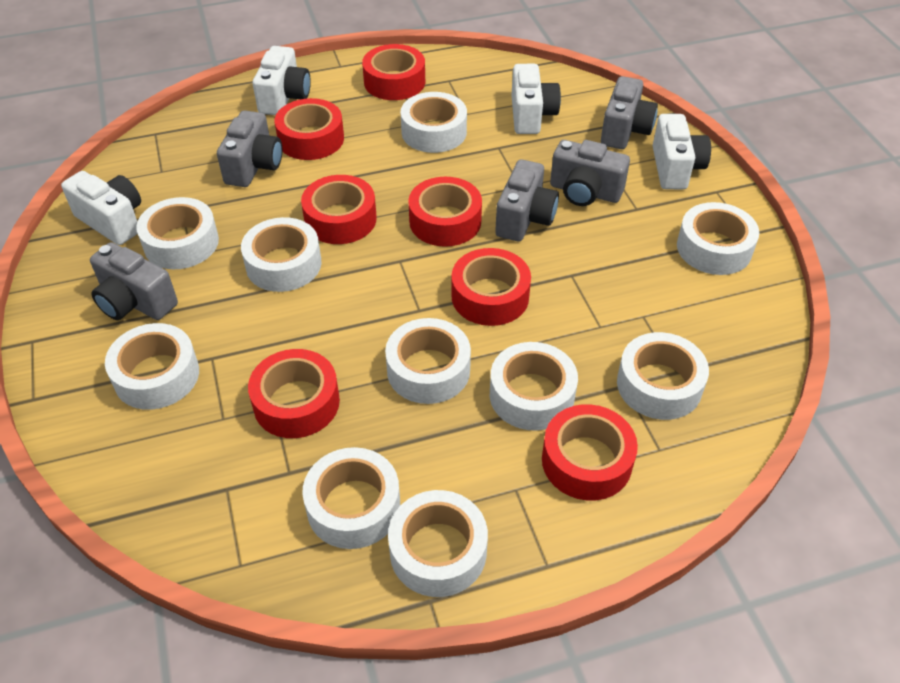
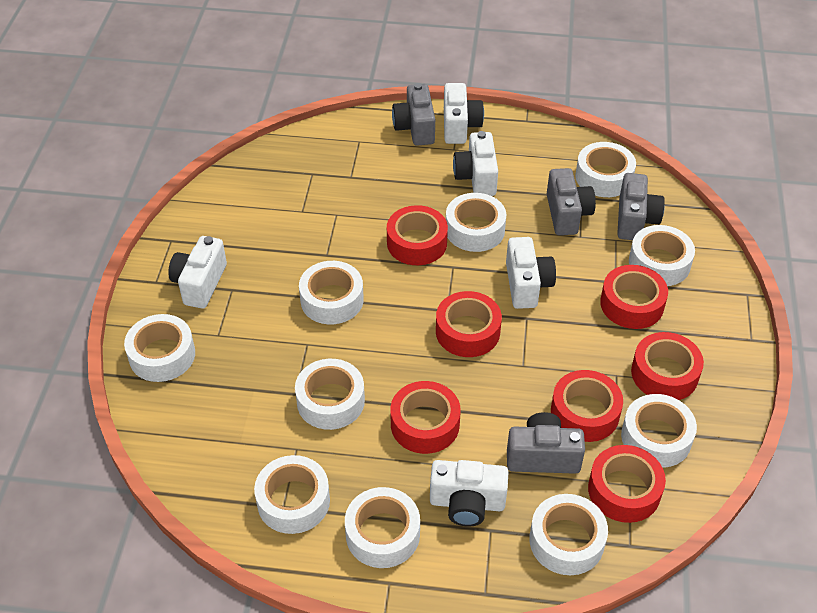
grey camera: [90,242,178,320] [217,110,282,187] [495,159,559,241] [550,140,630,206] [601,76,658,149] = 5 -> [392,83,435,145] [507,412,585,474] [547,168,596,235] [617,173,665,240] = 4
white camera: [61,171,141,245] [253,46,311,115] [511,64,561,134] [652,114,711,189] = 4 -> [168,236,227,309] [430,460,508,527] [444,83,484,144] [453,131,498,196] [506,237,556,309] = 5

